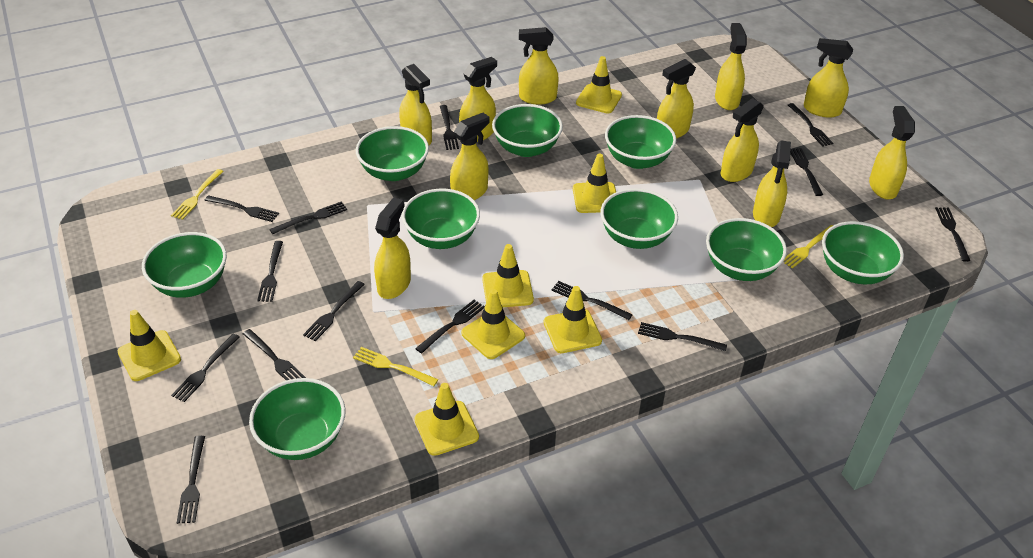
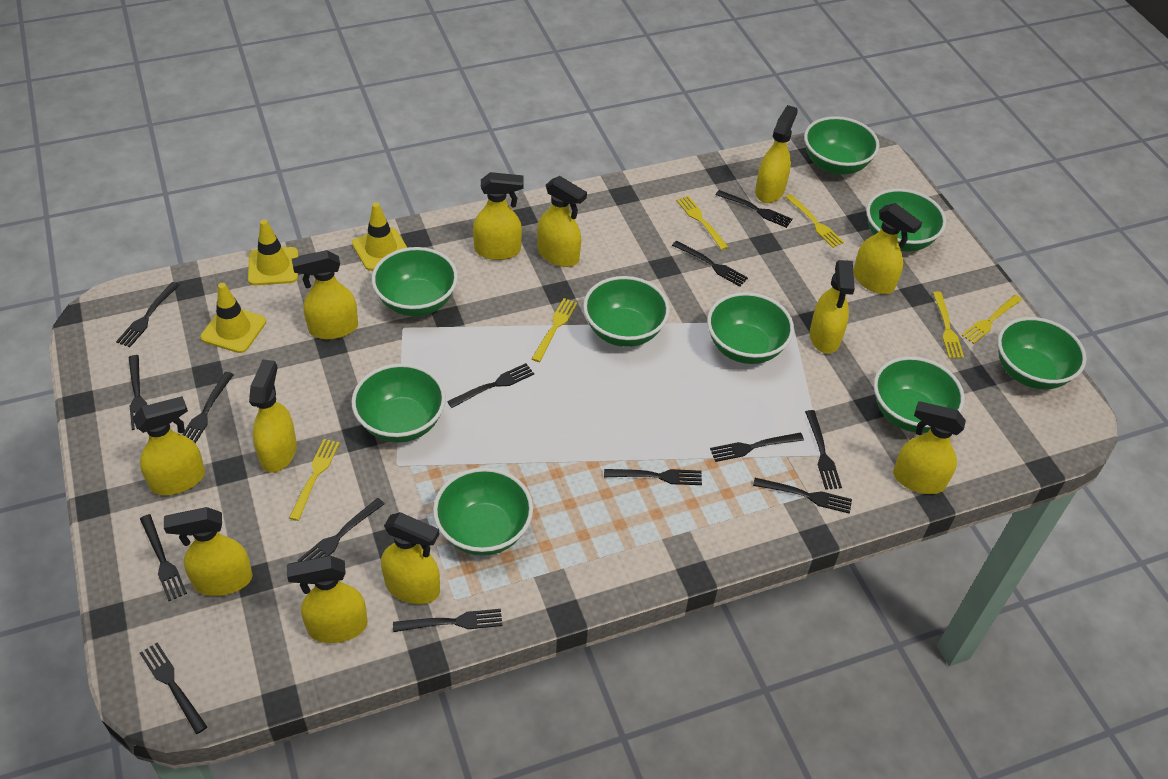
yellow fork: [171,169,224,220] [353,347,439,386] [783,225,833,268] = 3 -> [289,439,340,521] [531,298,578,362] [676,196,728,250] [785,194,844,248] [933,292,964,358] [961,295,1022,344] = 6
yellow spray bottle: [374,197,411,299] [399,64,432,145] [450,113,490,200] [459,57,497,142] [519,27,559,105] [657,59,696,139] [715,23,747,110] [721,98,764,182] [753,140,791,227] [804,38,853,118] [869,106,915,200] = 11 -> [133,396,205,495] [164,507,253,596] [249,360,297,473] [287,555,368,643] [292,250,358,339] [381,512,440,604] [473,172,524,260] [537,176,587,267] [755,105,798,203] [810,260,855,354] [853,203,922,294] [893,401,966,494] = 12
yellow traffic cone: [118,310,181,381] [414,383,479,456] [461,289,525,359] [482,244,534,307] [544,286,602,353] [573,153,616,213] [576,56,622,113] = 7 -> [201,283,266,353] [248,219,298,285] [352,202,407,271] = 3

